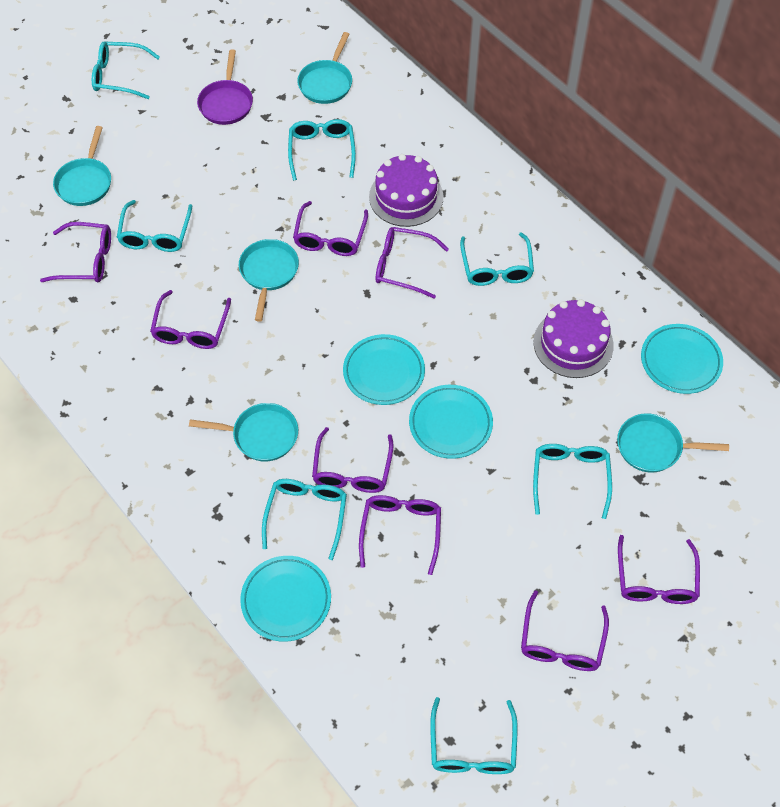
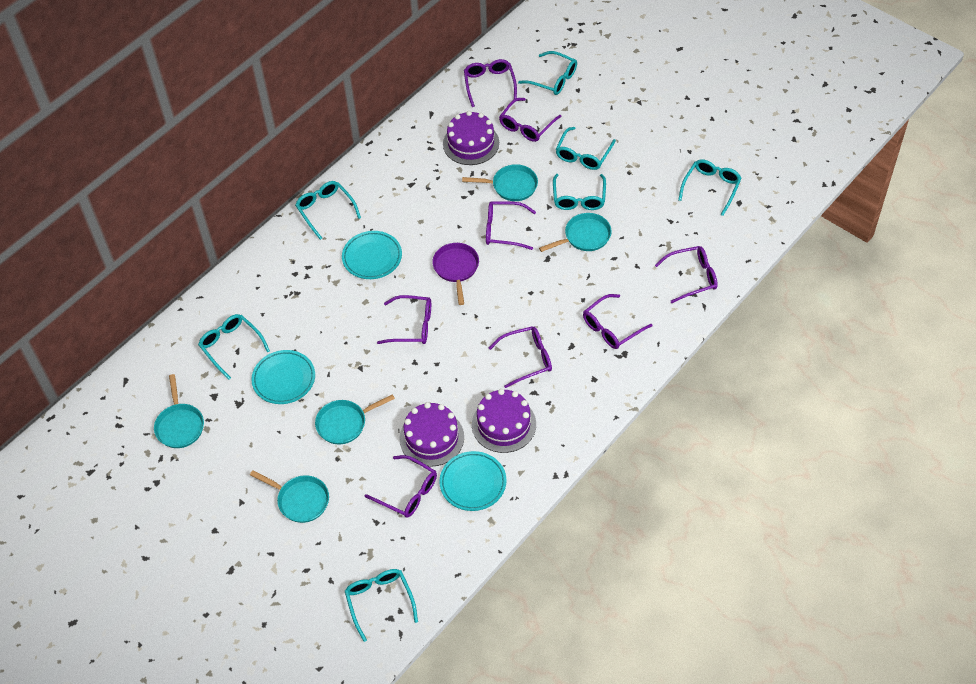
purple cake: [369,154,443,227] [533,299,614,378] = 2 -> [399,402,464,467] [443,111,499,165] [472,389,536,453] = 3
turquoise plate: [240,556,331,642] [343,334,425,405] [409,385,493,459] [641,324,723,394] = 4 -> [251,350,315,404] [342,231,402,279] [439,451,507,511] = 3

